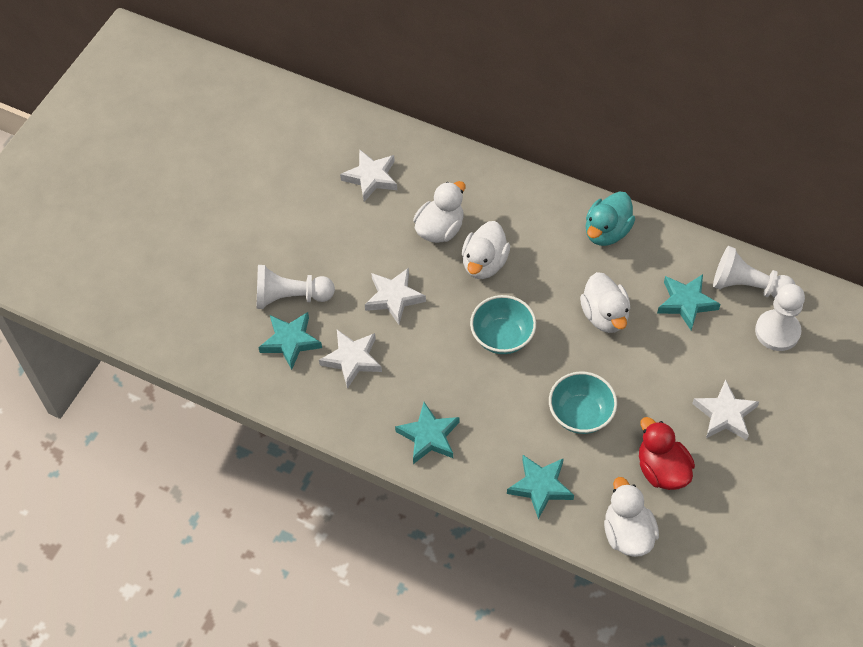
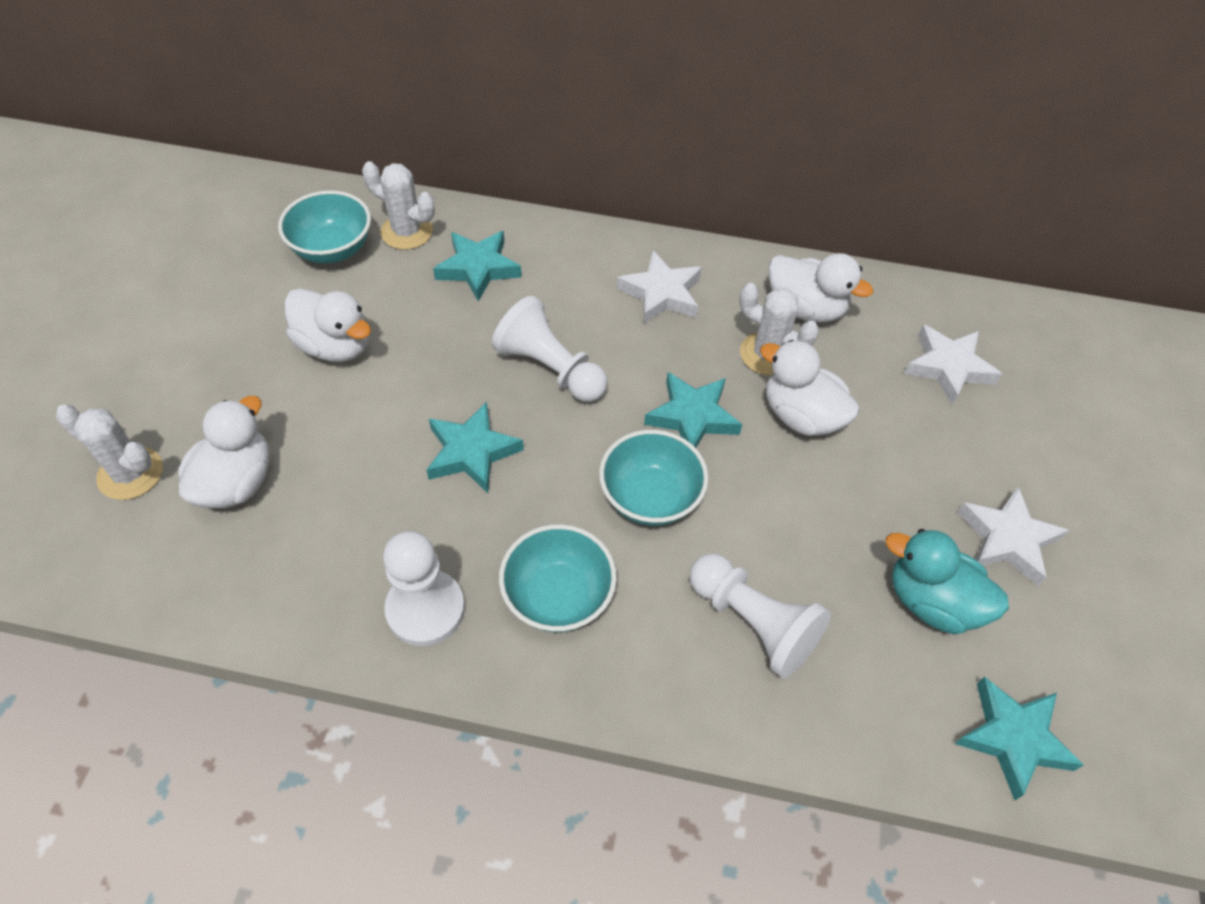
red duck: [639,417,695,490] = 1 -> none = 0
turquoise bowl: [470,295,536,354] [549,371,617,434] = 2 -> [278,190,371,264] [499,524,617,632] [599,430,709,526] = 3
white cactus: none = 0 -> [56,405,163,500] [362,161,435,250] [739,283,819,376] = 3
white star: [319,330,382,389] [340,149,397,202] [365,268,426,325] [692,379,759,440] = 4 -> [617,251,702,324] [904,325,1002,405] [958,487,1069,586] = 3

